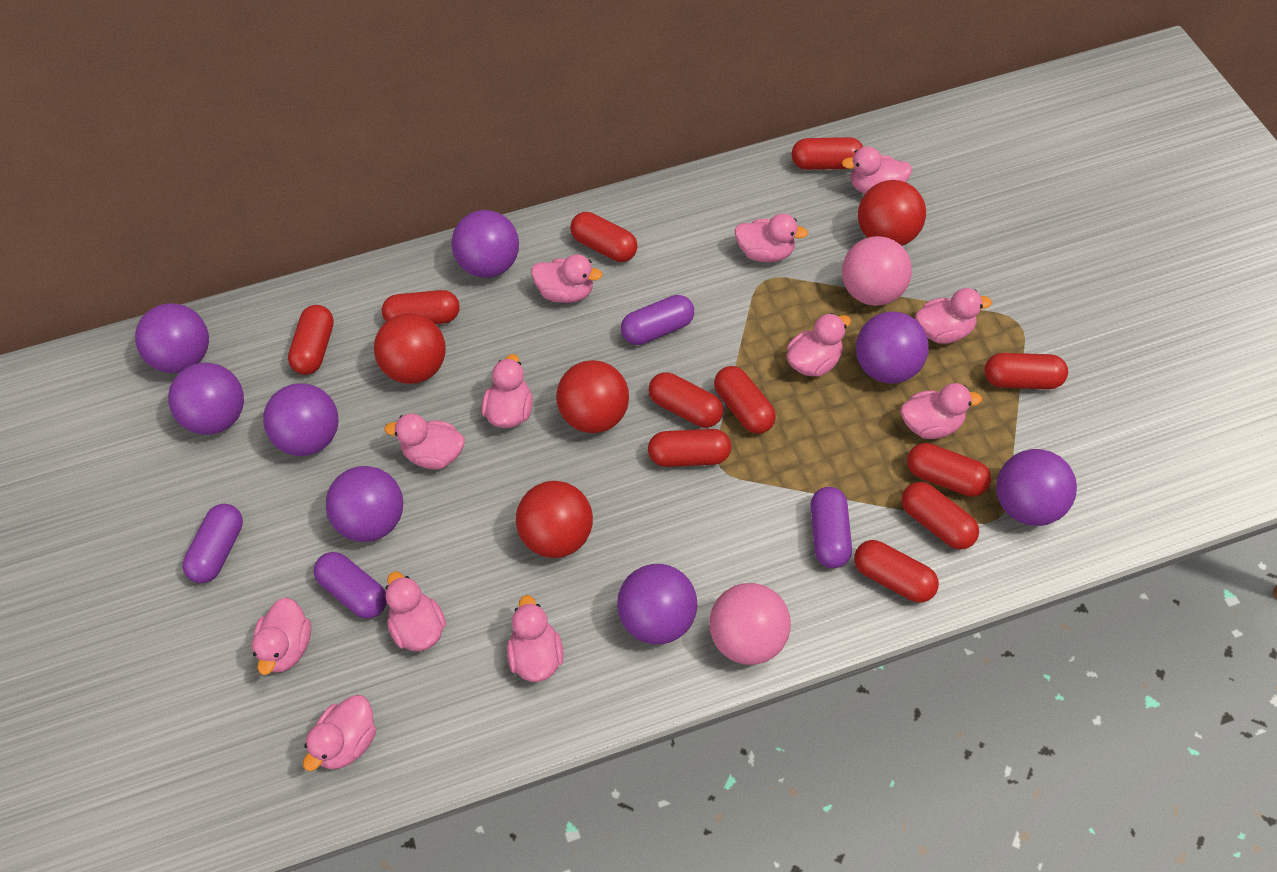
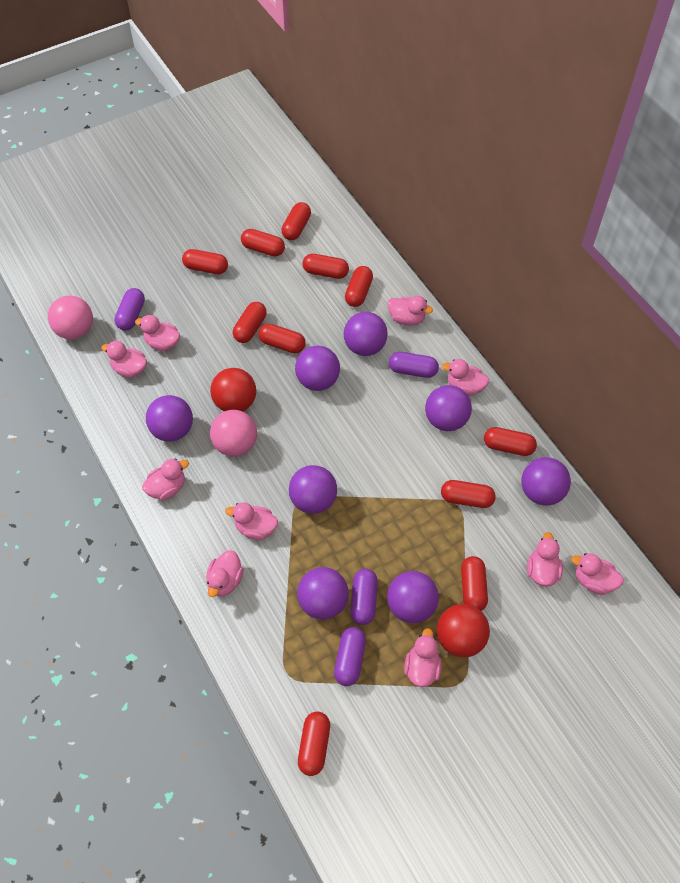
pink duck: [252,597,311,675] [303,695,376,771] [384,414,464,470] [386,571,446,651] [481,354,533,428] [507,595,564,682] [531,254,603,303] [735,213,808,262] [787,313,851,377] [841,147,912,194] [901,383,982,439] [915,288,992,344] = 12 -> [101,341,147,378] [135,315,180,351] [142,458,189,500] [206,550,244,597] [225,502,278,540] [387,296,433,326] [404,628,442,687] [442,359,489,396] [527,532,563,587] [571,553,624,595] = 10
red ball: [374,313,446,384] [516,481,593,558] [556,360,629,433] [858,180,926,246] = 4 -> [210,368,256,412] [437,604,490,657] = 2

